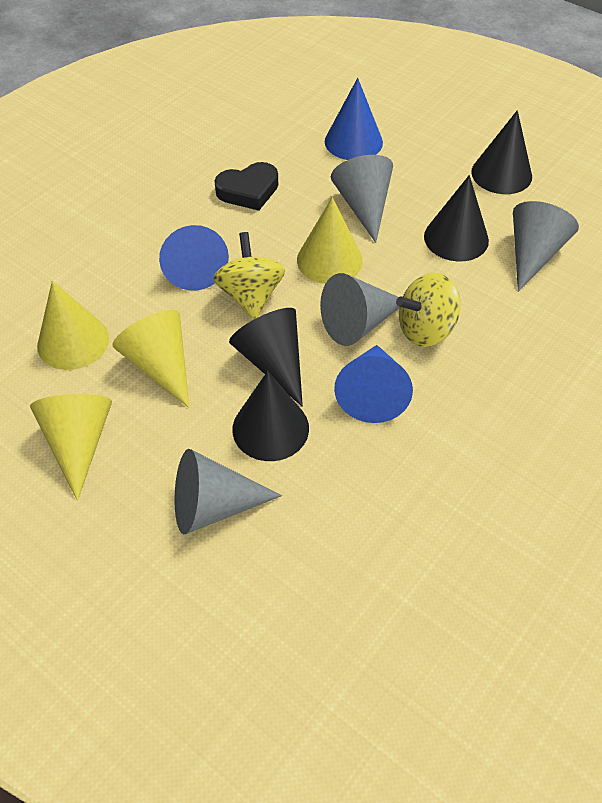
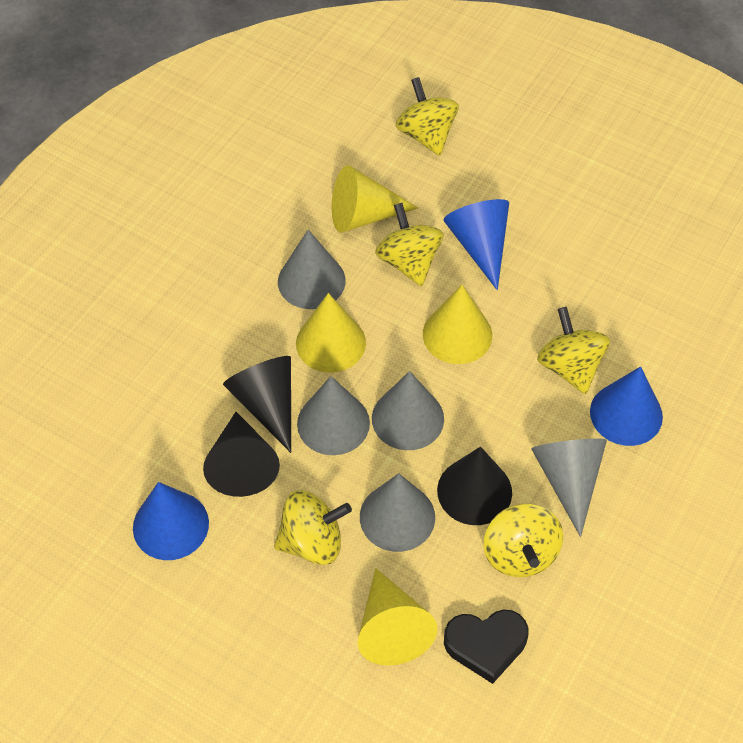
black cone: [229,308,303,407] [232,371,309,461] [424,175,489,261] [471,110,532,194] = 4 -> [203,412,280,497] [223,356,291,453] [437,446,512,525] = 3
grey cone: [174,449,282,534] [320,273,400,346] [331,155,393,243] [513,201,579,292] = 4 -> [278,230,346,309] [297,376,370,455] [360,473,435,552] [372,371,444,450] [531,439,607,537] = 5
yellow spinning top: [213,232,285,319] [396,273,461,347] = 2 -> [274,490,352,565] [375,203,444,286] [395,77,459,156] [483,503,563,577] [537,307,610,394] = 5

